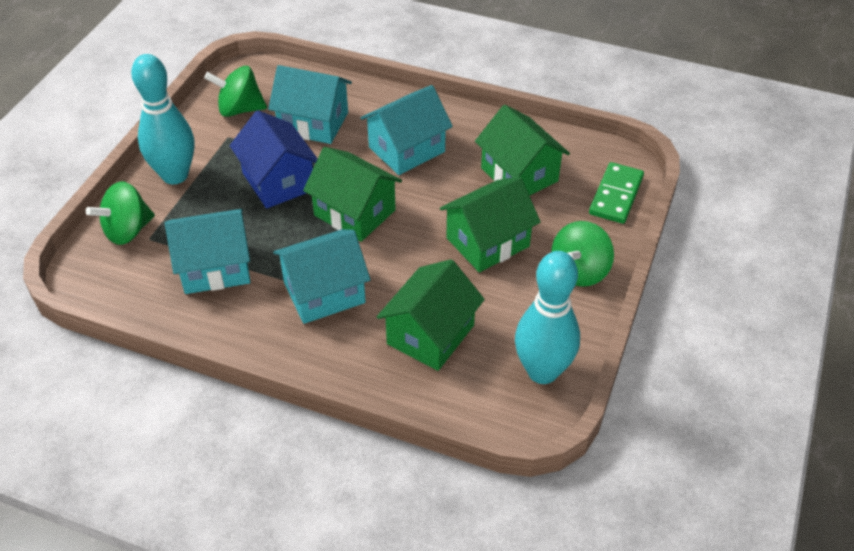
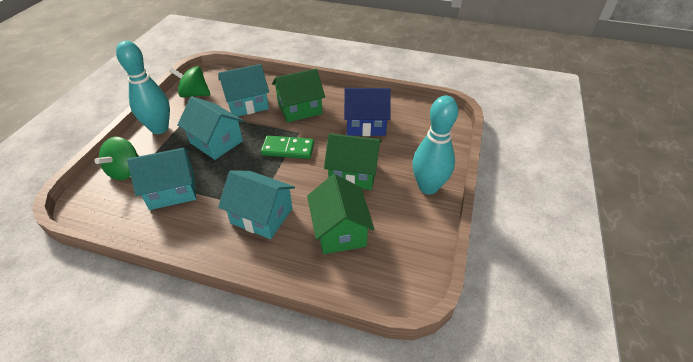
green house: [303,147,402,242] [376,259,485,371] [440,176,541,272] [475,105,570,196] = 4 -> [272,69,325,123] [307,174,375,254] [324,133,382,190] = 3
green spinning top: [86,182,155,245] [204,66,267,117] [551,221,614,287] = 3 -> [95,137,139,180] [169,66,211,98] = 2

